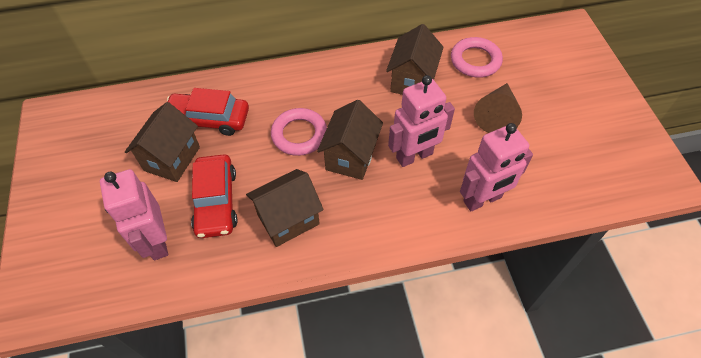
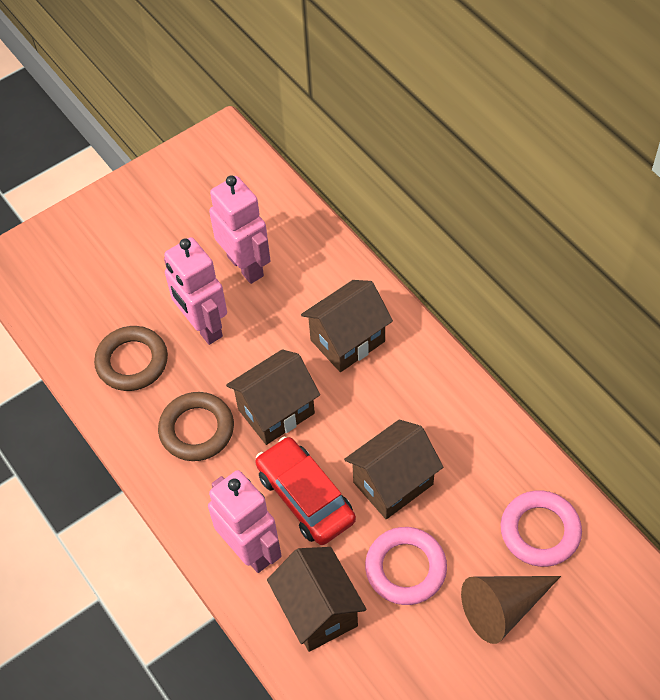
brown ring: none = 0 -> [94,326,168,391] [158,392,234,461] = 2
red car: [167,88,249,136] [191,154,237,238] = 2 -> [255,437,356,545] = 1

